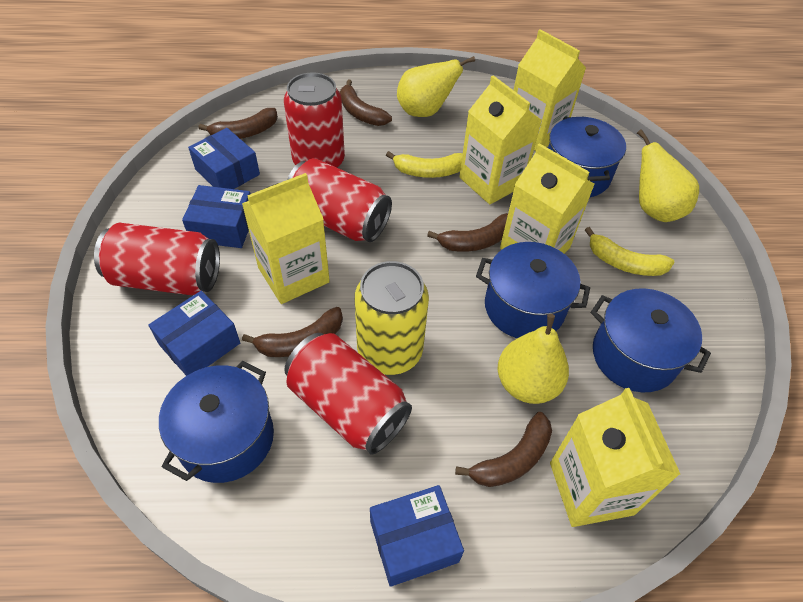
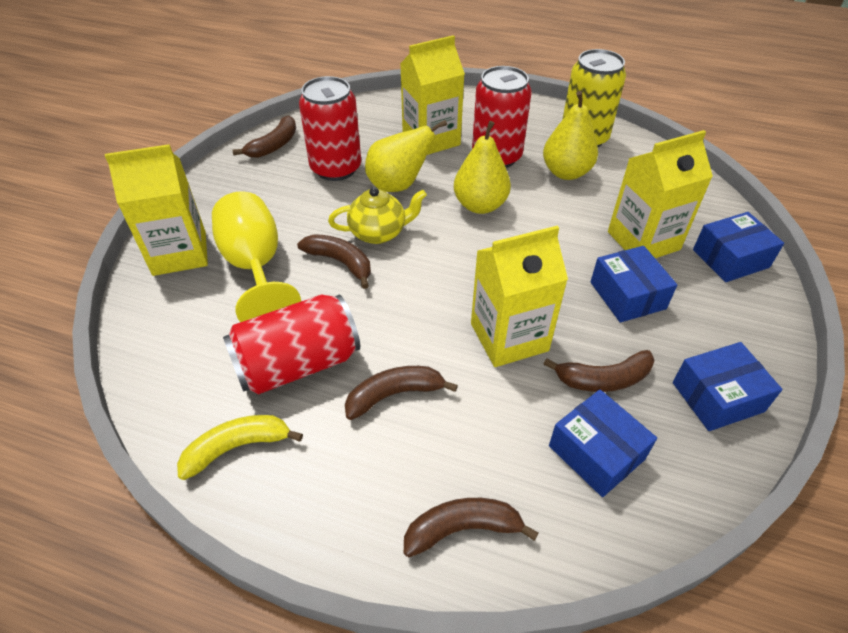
blue pot: [159,361,274,483] [476,242,590,338] [548,117,626,197] [591,288,711,392] = 4 -> none = 0
red can: [94,223,220,295] [284,72,345,167] [284,333,412,455] [287,158,392,242] = 4 -> [223,295,360,395] [299,76,361,181] [472,66,532,168] = 3
yellow banana: [386,151,463,178] [585,227,675,276] = 2 -> [177,415,303,480] = 1
yellow carton: [242,173,330,304] [459,75,542,204] [500,143,595,253] [514,29,586,151] [550,388,680,527] = 5 -> [105,144,208,276] [400,35,465,155] [471,226,568,367] [608,130,713,258] = 4
yellow goblet: none = 0 -> [212,191,301,322] = 1
yellow teapot: none = 0 -> [328,187,427,244] = 1

